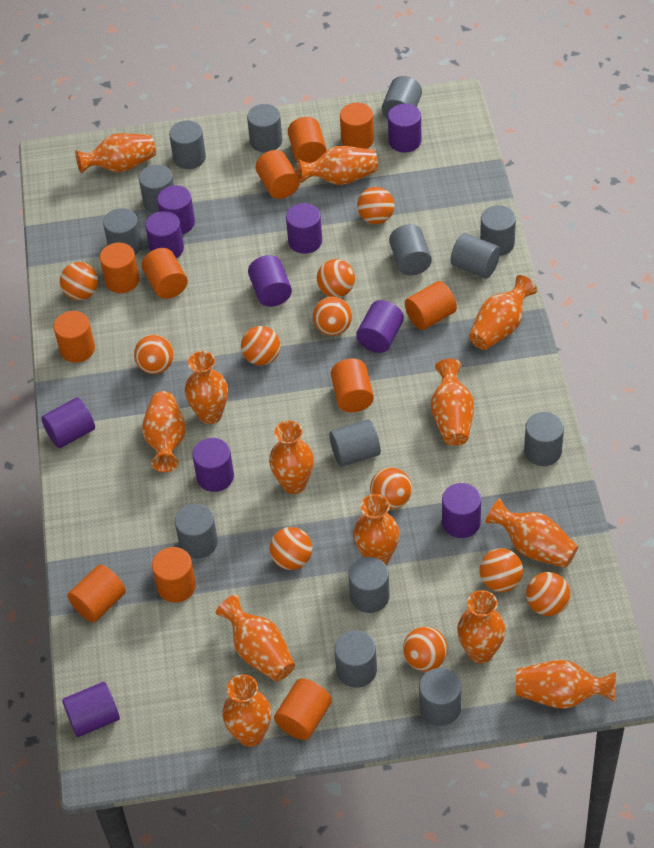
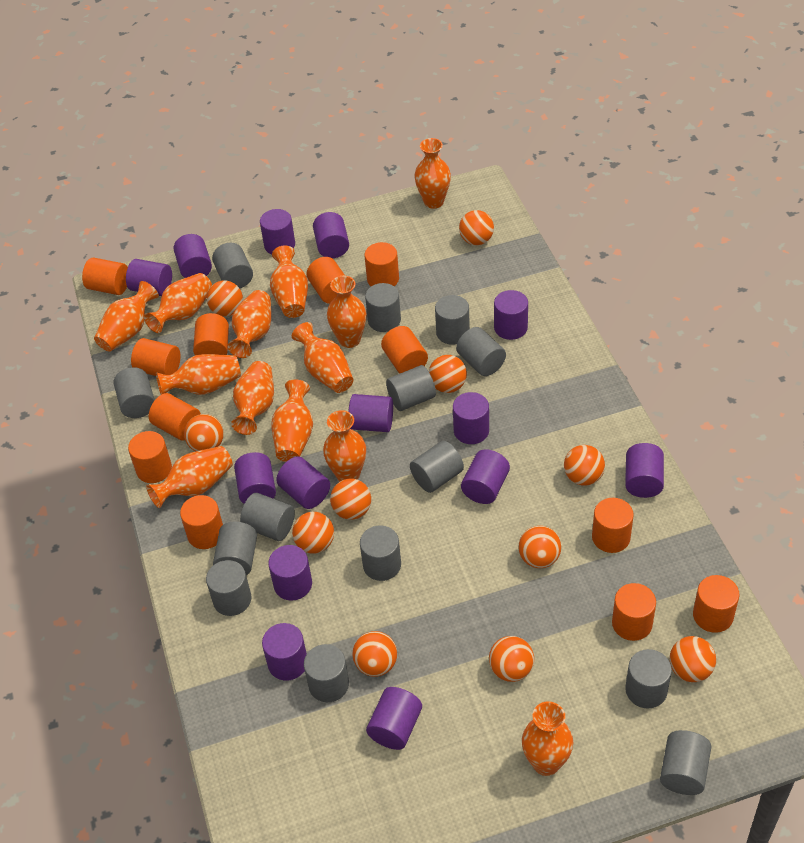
orange cylinder: [54,311,95,363] [67,565,126,622] [100,243,139,293] [142,248,188,299] [152,547,196,603] [255,150,300,199] [274,678,332,740] [288,117,327,163] [331,359,374,412] [340,103,374,149] [405,281,457,330] = 11 -> [82,257,128,295] [128,431,172,483] [131,338,181,376] [149,393,201,441] [180,495,223,549] [193,313,229,355] [307,257,345,304] [364,242,399,286] [381,326,428,373] [592,498,634,553] [612,583,656,641] [693,575,739,633] = 12
purple cylinder: [41,397,95,448] [62,682,120,737] [145,211,184,258] [157,185,195,234] [192,438,234,492] [248,255,292,307] [286,203,322,254] [356,300,404,353] [388,104,421,152] [442,483,481,538] = 10 -> [126,259,172,296] [174,234,212,278] [234,452,276,504] [260,209,295,254] [262,623,307,681] [268,545,312,601] [276,456,330,509] [313,212,349,258] [348,394,393,432] [366,687,422,750] [453,392,489,444] [461,449,510,504] [494,290,528,340] [625,443,664,498] = 14

